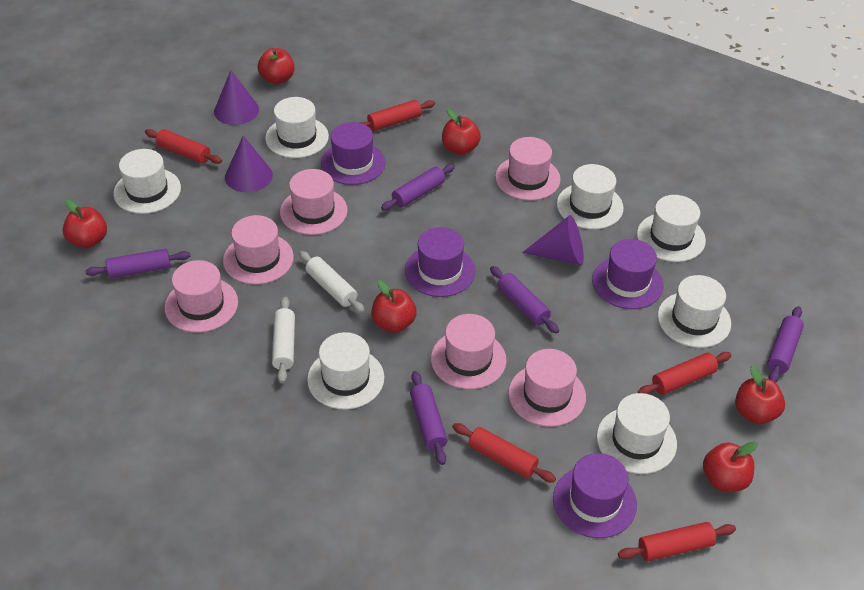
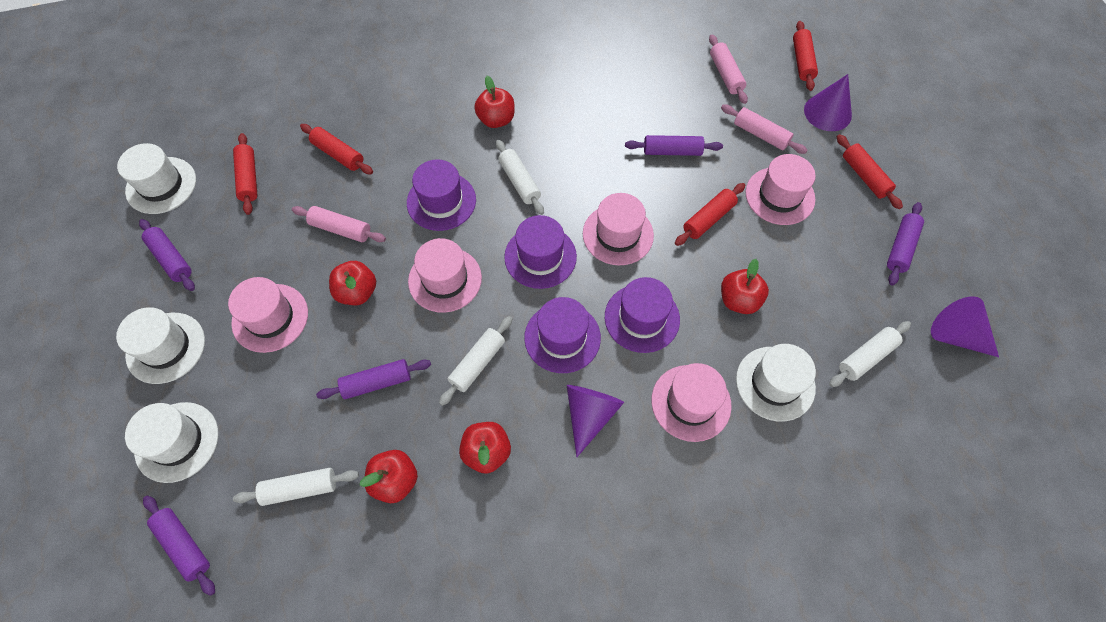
pink hat: [164,260,238,333] [223,215,294,285] [280,169,347,235] [431,314,507,389] [495,137,561,201] [508,349,586,427] = 6 -> [228,277,308,353] [408,238,482,313] [583,193,654,265] [651,363,732,442] [745,154,816,225] = 5
pink rolling pin: none = 0 -> [292,206,386,242] [709,34,748,104] [721,105,808,154] = 3
red apple: [63,199,107,248] [258,48,294,85] [371,280,417,333] [442,108,481,155] [703,441,758,492] [735,366,785,424] = 6 -> [329,261,376,305] [360,450,418,503] [459,422,511,474] [474,76,515,128] [721,259,769,314] = 5
white hat: [113,149,181,214] [265,97,329,158] [307,332,384,410] [557,164,624,229] [597,393,677,474] [637,195,706,262] [658,275,731,348] = 7 -> [116,307,205,384] [117,143,196,214] [125,402,218,483] [736,344,816,421] = 4
white rolling pin: [272,297,295,383] [299,251,365,313] = 2 -> [233,468,359,506] [439,316,512,406] [496,140,544,215] [829,321,911,387] = 4

